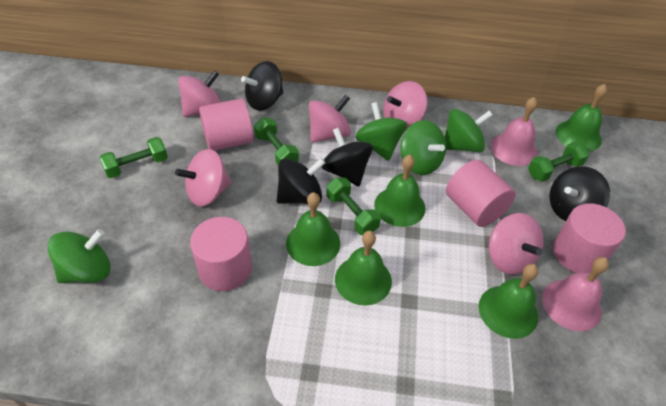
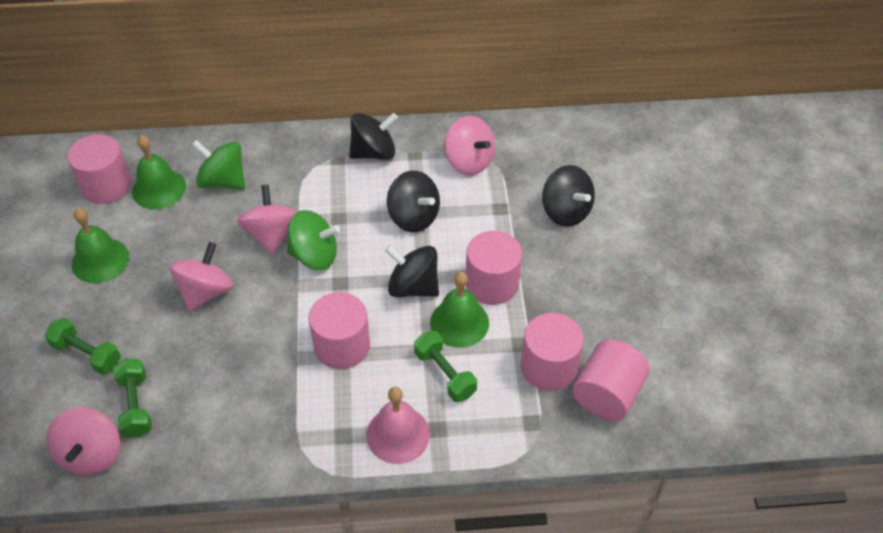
green bell: [286,192,340,266] [335,231,392,305] [374,155,426,227] [479,264,538,339] [556,84,607,152] = 5 -> [72,208,129,283] [132,135,186,209] [430,272,489,348] = 3
green dumbbell: [100,137,168,178] [254,117,299,165] [326,178,381,235] [528,142,589,181] = 4 -> [45,318,121,375] [113,359,152,437] [414,331,477,402] = 3
green spinning top: [47,229,110,283] [355,102,407,161] [400,120,446,175] [445,109,493,152] = 4 -> [192,140,245,189] [287,210,340,270] = 2
pink bell: [490,97,537,166] [542,257,609,331] = 2 -> [366,387,430,464] = 1
pink cylinder: [190,217,252,291] [199,98,253,151] [446,160,516,227] [553,203,626,273] = 4 -> [68,134,131,204] [308,292,370,369] [466,231,522,305] [521,313,584,391] [572,340,650,421] = 5
pink spinning top: [175,149,232,206] [178,70,221,117] [309,95,351,143] [383,81,427,131] [489,213,543,275] = 5 -> [47,407,120,476] [169,242,233,312] [237,185,297,255] [445,116,495,175] = 4

